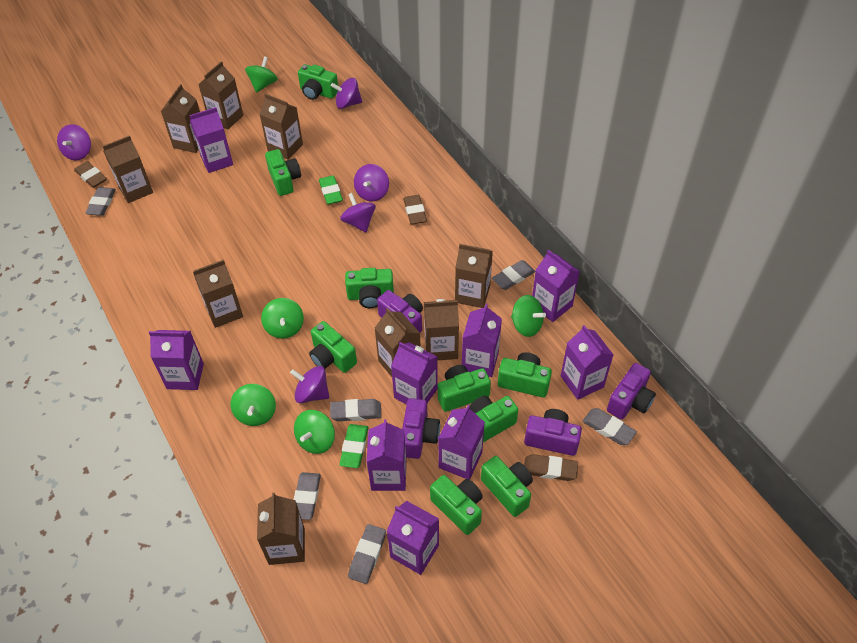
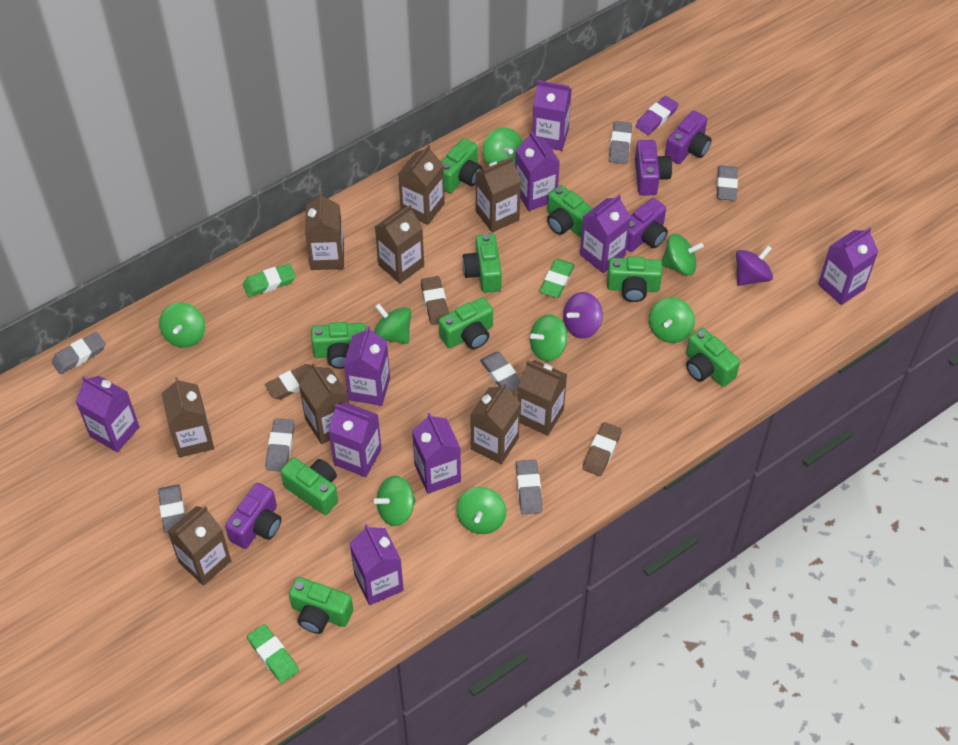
green eraser: [319,176,343,205] [339,424,368,468] = 2 -> [243,263,296,297] [247,624,299,683] [540,259,575,298] = 3
green spinning top: [231,384,276,426] [245,56,278,93] [261,298,304,339] [294,410,335,454] [511,295,546,337] = 5 -> [159,302,205,348] [374,303,411,344] [374,476,416,526] [456,487,506,534] [483,128,523,165] [530,314,567,361] [649,297,695,343] [662,234,704,276] = 8
grey eraser: [85,187,116,216] [294,472,321,520] [330,399,382,421] [348,524,386,584] [492,260,536,290] [583,408,637,445] = 6 -> [52,332,105,374] [158,484,185,533] [266,418,294,472] [480,352,520,392] [516,460,542,514] [609,121,632,164] [717,166,738,201] = 7
purple eraser: none = 0 -> [636,96,679,135] = 1
purple spinning top: [57,124,91,160] [290,366,329,403] [331,78,362,109] [340,193,376,232] [354,164,389,202] = 5 -> [563,292,603,339] [736,245,773,286] = 2

